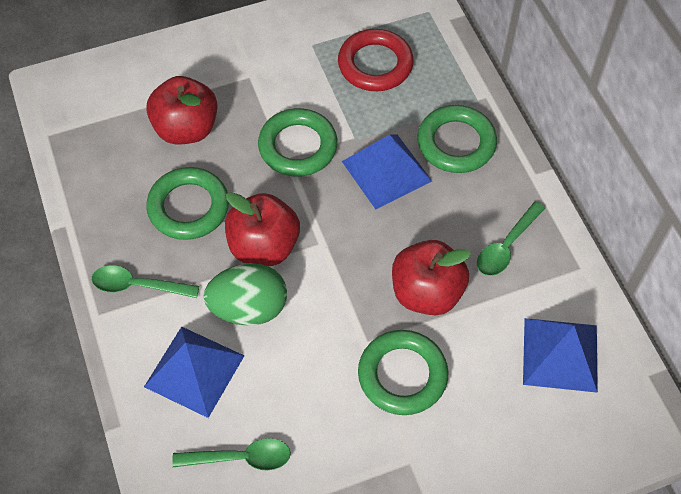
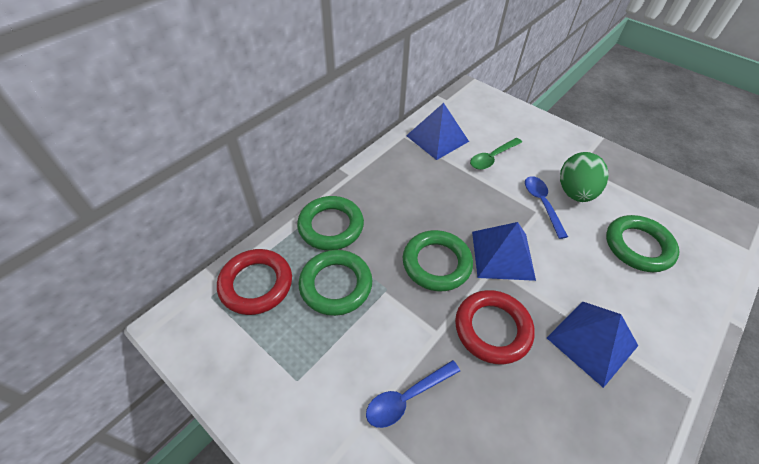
blue spoon: none = 0 -> [366,360,460,428] [525,176,568,239] = 2
green spoon: [92,265,199,298] [172,438,291,470] [477,201,545,276] = 3 -> [470,138,522,170] = 1
red apple: [146,76,218,145] [225,192,300,266] [392,240,471,315] = 3 -> none = 0
red ring: [338,29,414,91] = 1 -> [217,249,292,315] [455,290,535,365] = 2

